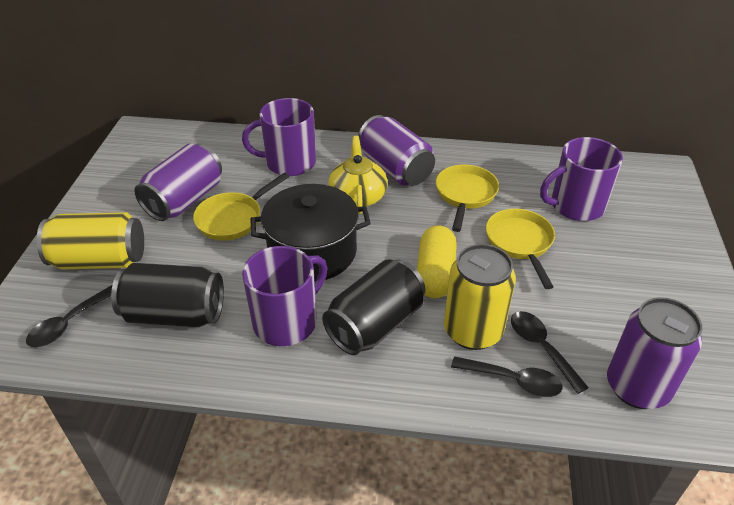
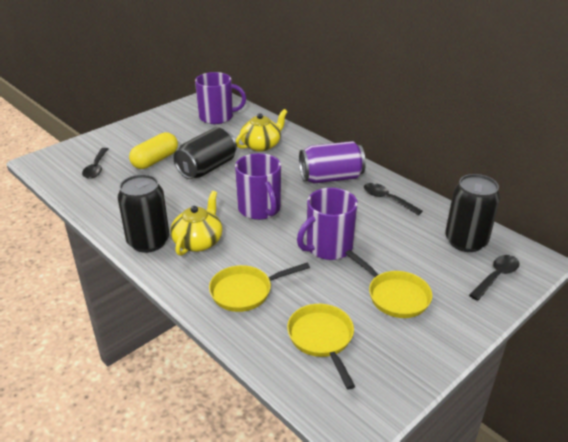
black can: [111,263,224,327] [322,259,425,355] = 2 -> [118,174,169,253] [173,127,237,179] [445,174,500,252] = 3
black pot: [250,184,371,282] = 1 -> none = 0
purple can: [134,144,222,221] [358,115,435,186] [607,297,702,409] = 3 -> [299,141,366,184] = 1
yellow can: [36,212,144,270] [444,244,516,350] = 2 -> none = 0
yellow teapot: [328,136,388,214] = 1 -> [170,191,222,256] [236,109,288,152] = 2

